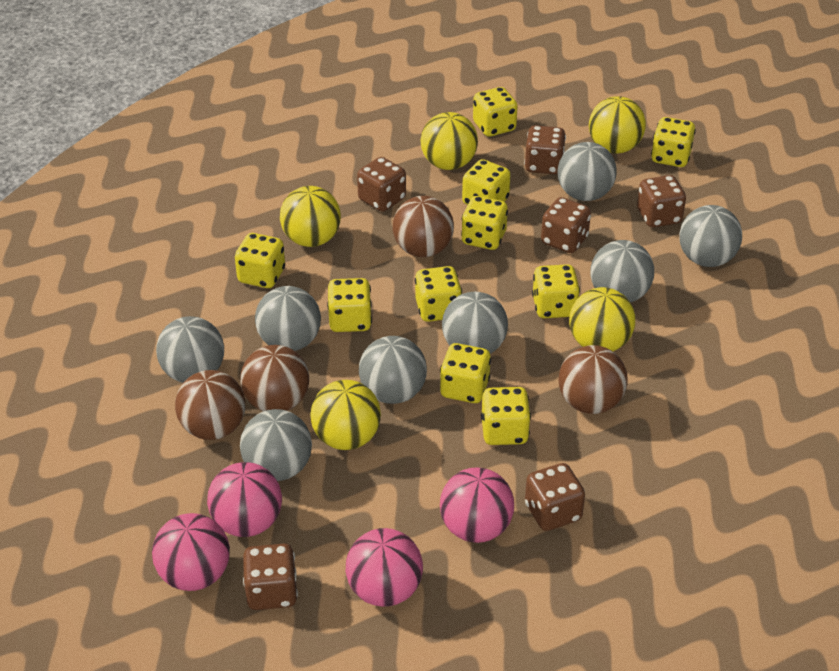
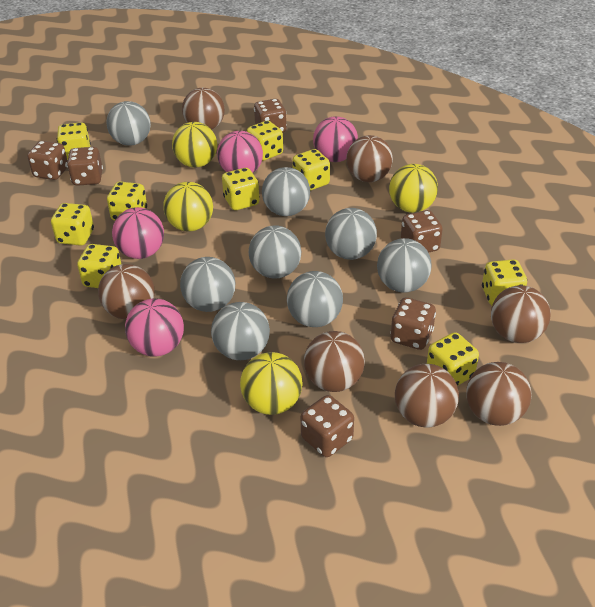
brown ball: [175,370,245,440] [240,345,309,411] [393,196,454,257] [559,345,627,414] = 4 -> [98,264,155,319] [182,88,225,130] [304,331,365,392] [346,135,393,182] [395,364,459,427] [466,362,532,426] [491,285,551,343] = 7
yellow ball: [280,186,341,247] [310,380,381,450] [420,112,478,170] [569,287,635,351] [589,96,646,153] = 5 -> [163,182,213,232] [172,122,217,168] [240,352,303,415] [389,164,438,213] = 4
yellow dice: [235,233,285,288] [327,278,372,332] [415,266,462,322] [440,343,491,403] [461,196,508,250] [462,159,511,205] [473,87,518,137] [481,387,531,445] [532,264,580,318] [651,117,696,167] = 10 -> [51,203,94,246] [57,122,91,160] [77,244,121,288] [107,182,147,221] [222,168,260,210] [247,121,283,161] [292,149,330,191] [427,332,479,386] [482,259,527,306] = 9

